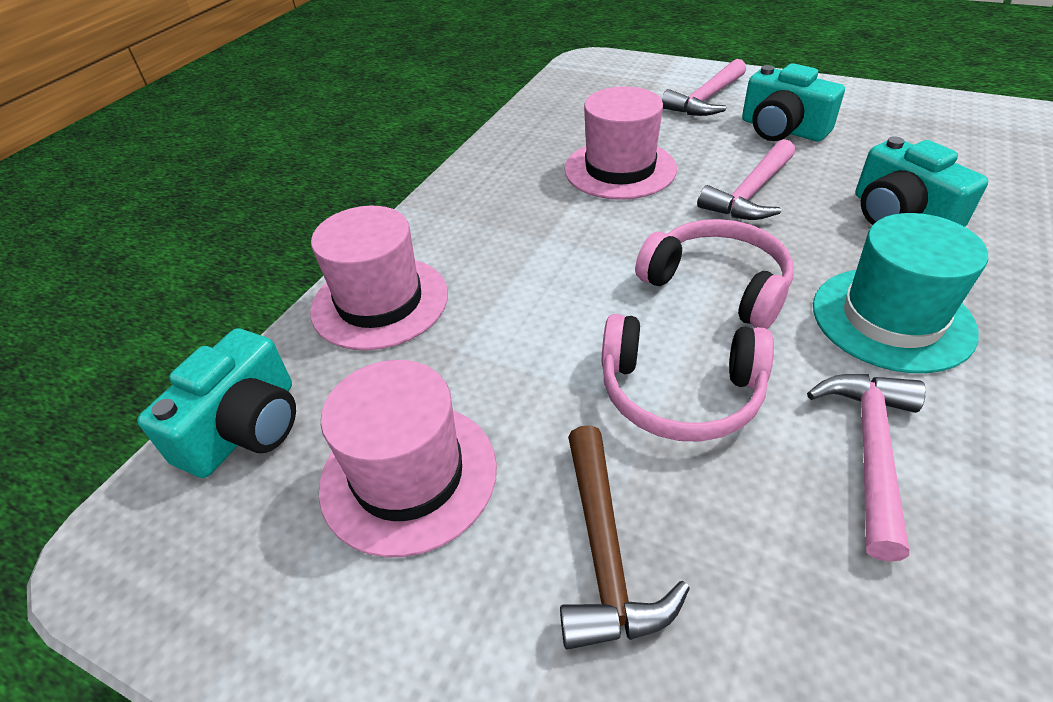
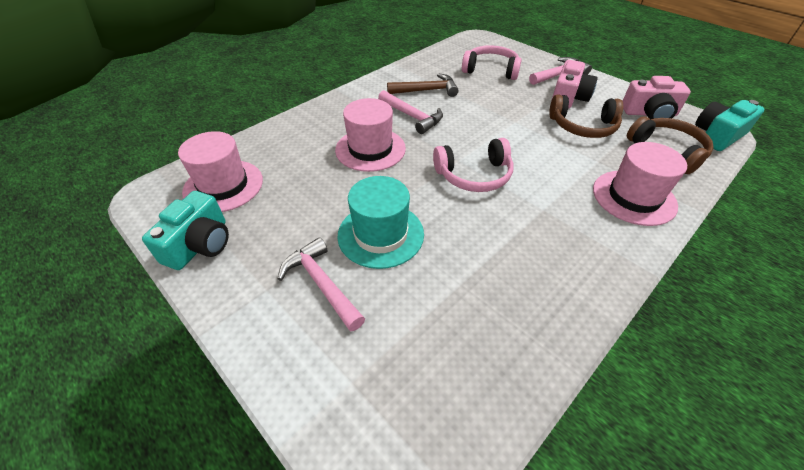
brown headphones: none = 0 -> [549,94,623,138] [627,116,714,174] = 2
pink camera: none = 0 -> [551,60,598,109] [623,76,691,120] = 2
turquoise camera: [137,328,296,478] [742,63,845,141] [855,136,988,227] = 3 -> [142,191,229,270] [695,100,765,151] = 2

